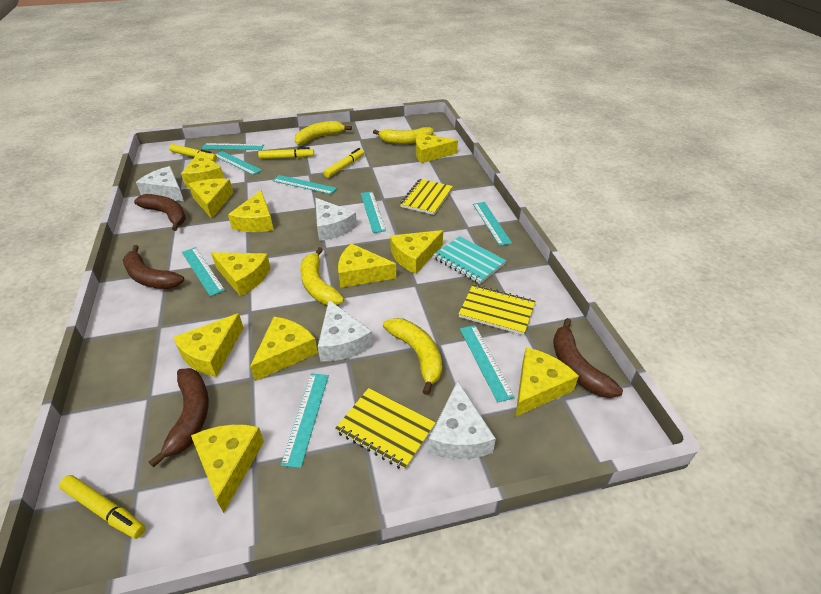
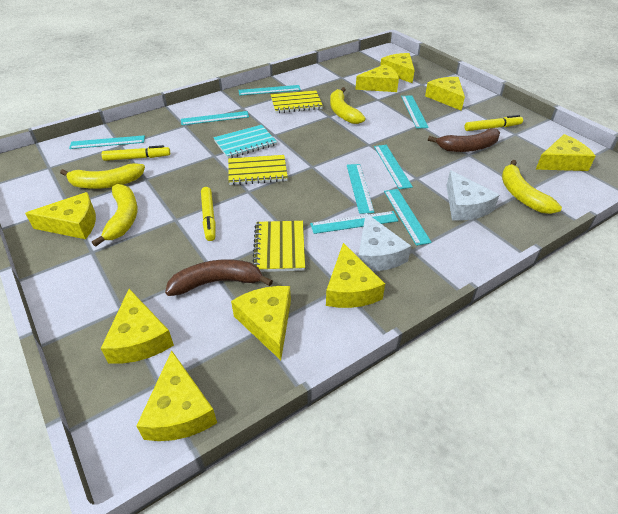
brown banana: [123,245,184,289] [134,194,186,231] [149,368,209,468] [553,318,623,398] = 4 -> [165,259,273,296] [428,128,500,152] = 2
white cheese: [136,166,184,201] [315,198,357,241] [318,300,373,362] [428,381,496,459] = 4 -> [358,213,411,271] [446,170,499,220] = 2
yellow cheese: [173,313,243,377] [181,151,224,187] [189,178,233,219] [191,424,264,513] [211,252,271,296] [228,190,274,232] [250,317,318,381] [338,243,396,288] [390,230,443,274] [416,134,458,163] [515,347,579,417] = 11 -> [25,192,96,239] [101,289,174,364] [136,351,217,441] [231,286,291,360] [326,243,385,308] [356,64,399,92] [380,53,415,83] [425,77,465,111] [536,134,596,171] = 9
yellow marker: [59,475,145,539] [169,144,217,161] [258,147,314,159] [324,148,365,178] = 4 -> [101,145,170,161] [201,187,215,241] [465,115,523,131] = 3

